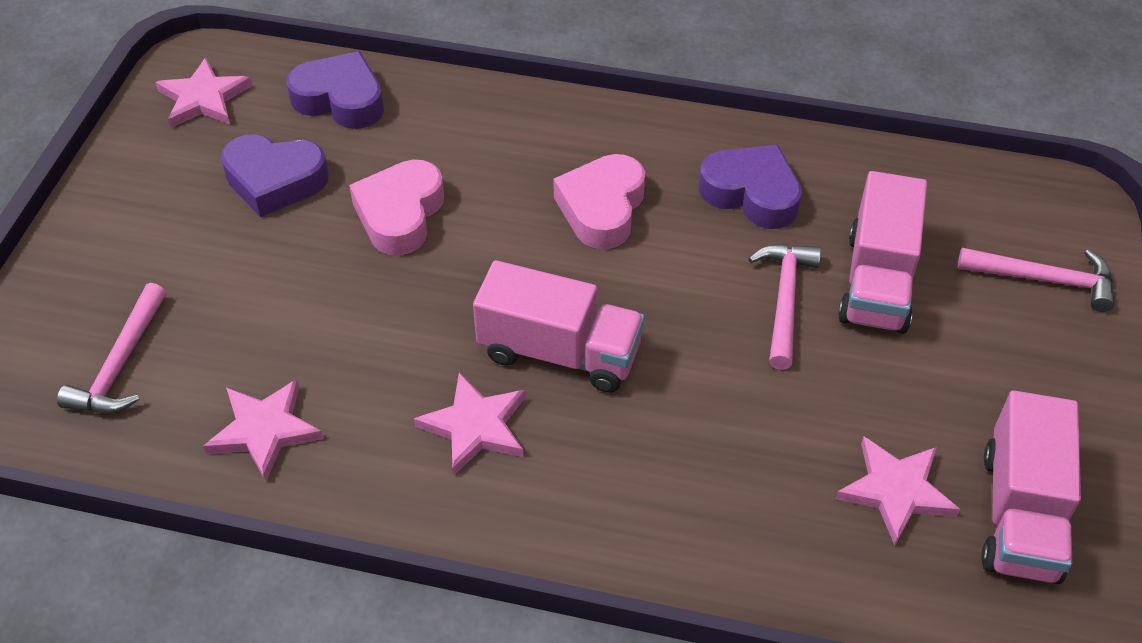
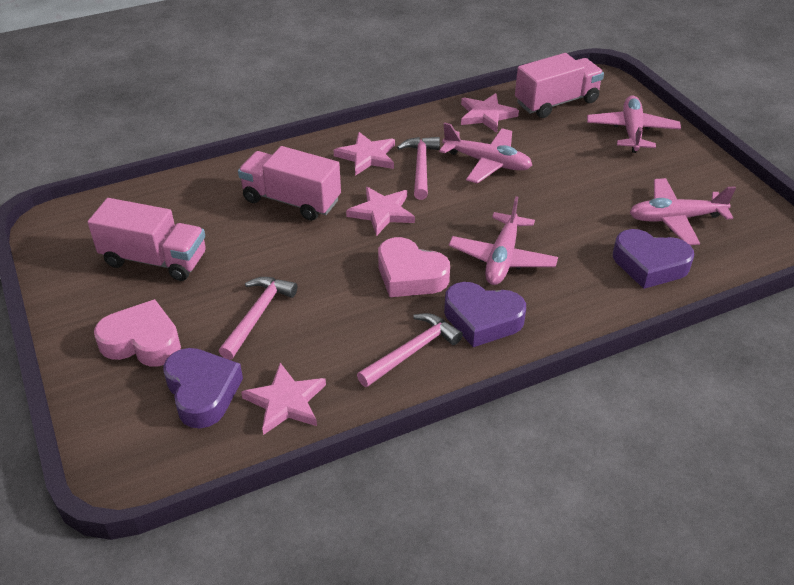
pink plane: none = 0 -> [439,122,532,184] [449,196,558,285] [587,95,681,153] [629,178,736,245] = 4

